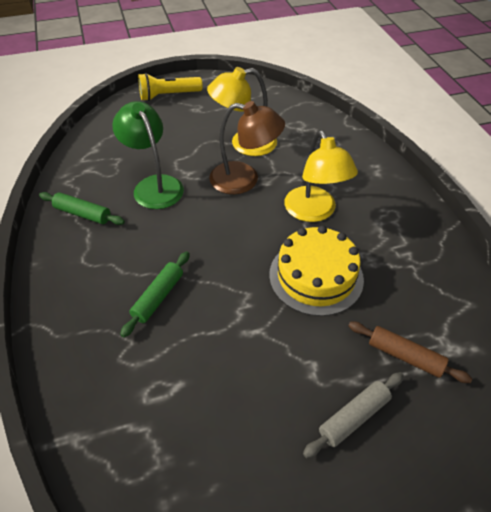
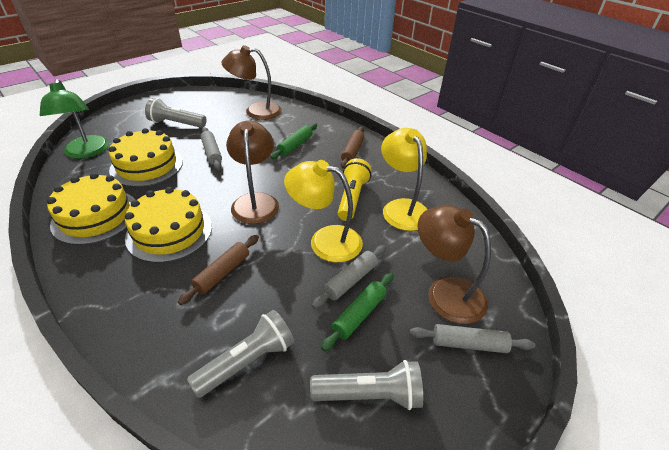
brown lamp: [209,101,285,194] = 1 -> [222,45,282,120] [226,121,279,224] [418,205,491,324] = 3
brown rolling pin: [348,322,472,383] = 1 -> [178,235,259,305] [341,127,364,168] = 2
grey flashlight: none = 0 -> [145,98,207,128] [187,310,294,398] [310,360,423,410] = 3
grey rolling pin: [303,372,404,458] = 1 -> [201,127,222,170] [312,245,386,309] [410,324,535,353] = 3
yellow cake: [269,226,364,316] = 1 -> [47,173,135,245] [109,128,183,187] [125,187,212,263] = 3

